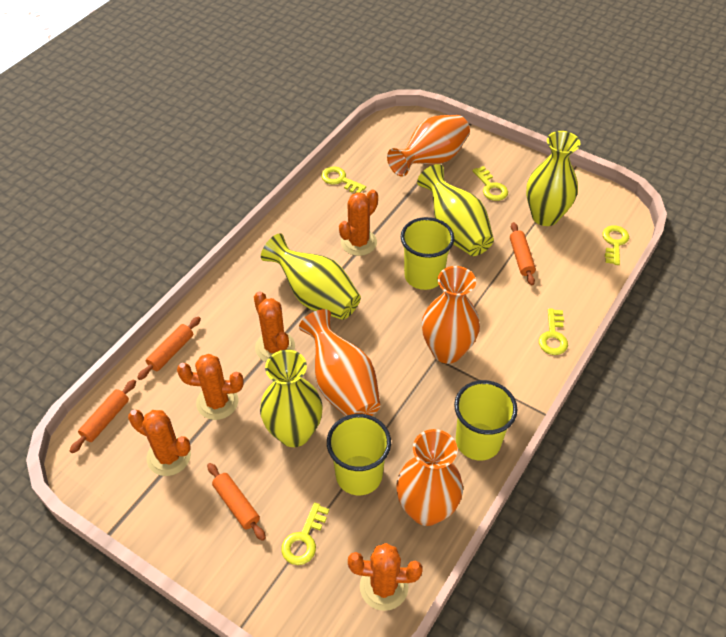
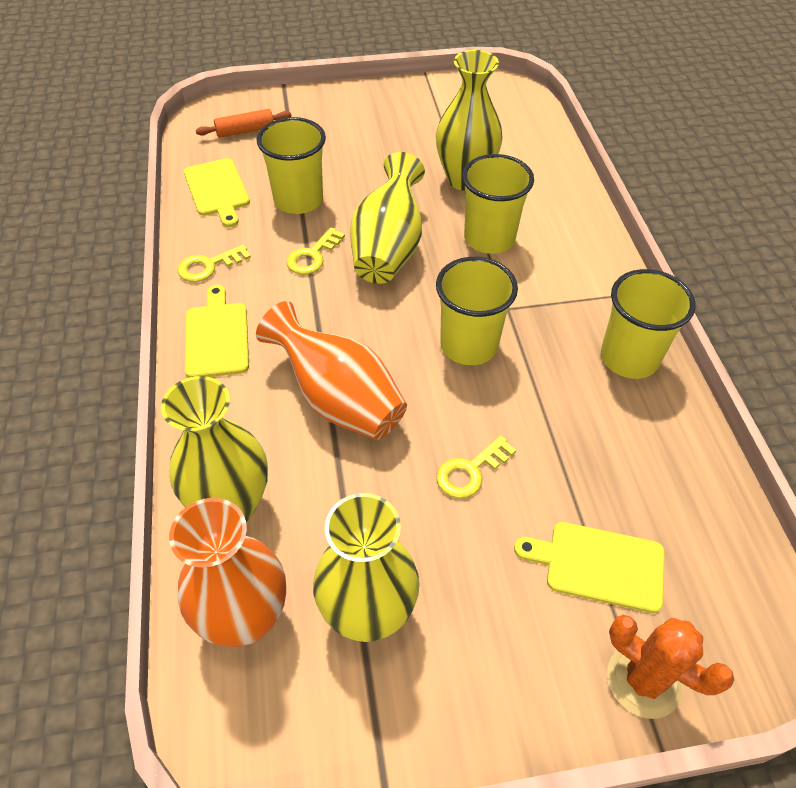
orange cactus: [128,410,191,476] [177,354,244,420] [254,291,295,362] [339,190,378,256] [348,543,422,611] = 5 -> [607,615,734,719] = 1
orange rolling pin: [70,380,136,453] [137,317,201,380] [207,463,266,541] [510,222,536,285] = 4 -> [196,109,291,138] = 1
orange vase: [299,309,381,416] [387,115,470,177] [396,429,463,526] [422,266,480,364] = 4 -> [169,498,286,647] [256,301,407,440] = 2
yellow cup: [327,414,391,495] [401,217,454,290] [454,380,518,461] = 3 -> [257,117,326,214] [436,257,518,365] [462,154,534,254] [601,269,695,379] = 4
yellow cutting board: none = 0 -> [184,158,250,227] [185,285,249,378] [514,522,665,613] = 3
yellow key: [281,502,329,565] [321,167,366,193] [472,166,508,201] [539,308,568,355] [602,225,629,265] = 5 -> [177,244,251,282] [286,227,345,275] [436,435,516,498] = 3

